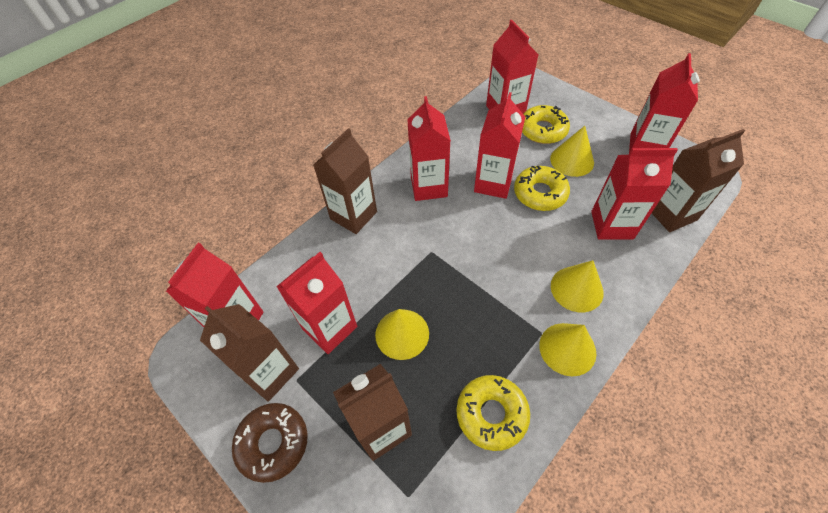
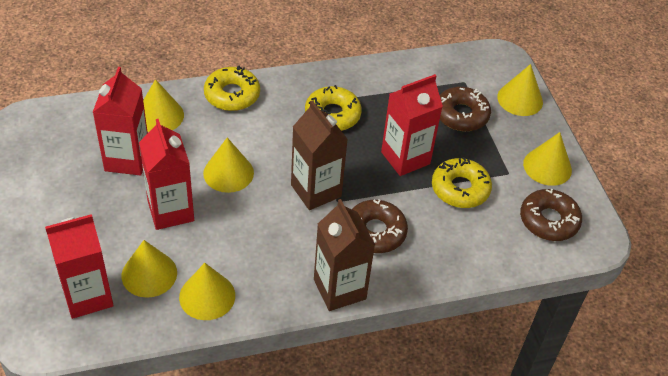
brown carton: [200,304,299,402] [314,128,377,234] [333,364,412,461] [652,129,745,232] = 4 -> [291,100,348,210] [314,199,375,311] = 2
brown donut: [232,403,308,483] = 1 -> [352,199,408,253] [440,87,491,131] [520,189,582,241] = 3
red carton: [166,243,263,327] [276,252,357,354] [407,96,451,201] [474,92,525,199] [486,20,539,114] [591,148,678,240] [629,53,700,154] = 7 -> [45,214,114,319] [93,67,148,175] [139,119,194,230] [381,74,443,176] = 4
yellow cone: [375,309,429,360] [539,323,596,376] [550,126,594,177] [551,260,604,312] = 4 -> [122,240,177,298] [143,79,184,132] [179,263,235,320] [203,138,254,193] [497,64,543,116] [523,132,572,186] = 6

